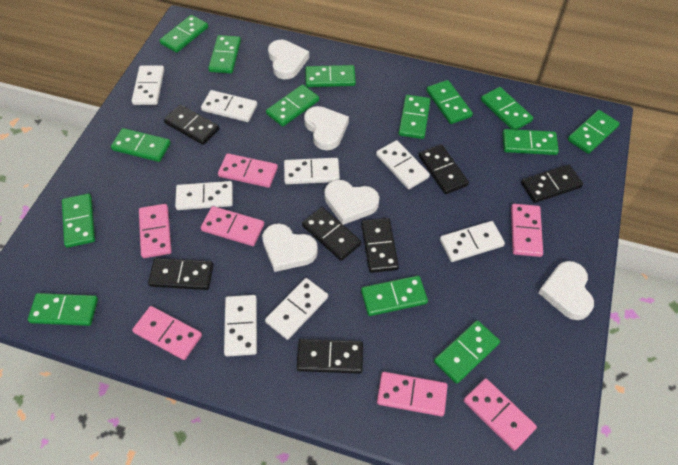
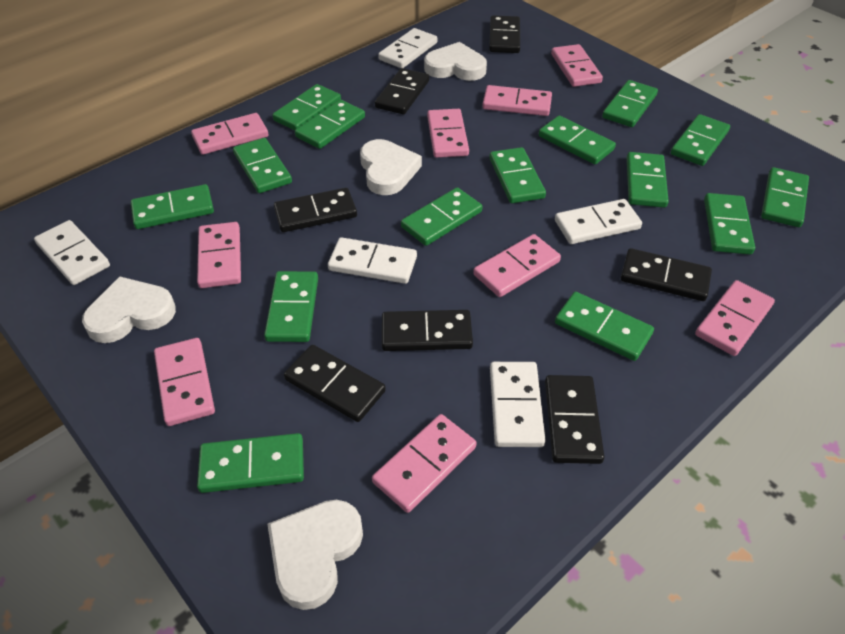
green domino: [28,293,98,326] [62,194,95,248] [111,128,171,162] [159,15,208,53] [208,35,241,73] [266,85,319,127] [305,65,356,87] [361,276,428,316] [398,95,430,139] [427,80,473,124] [434,320,500,384] [481,87,533,130] [502,129,559,155] [568,110,620,154] = 14 -> [131,184,214,229] [197,433,304,493] [233,138,292,193] [264,271,318,342] [272,84,341,131] [295,100,365,149] [401,187,483,246] [489,147,546,203] [539,116,616,164] [555,292,654,361] [602,80,658,127] [627,152,669,208] [671,114,730,166] [704,193,755,255] [761,167,809,227] = 15
pink domino: [132,306,202,360] [139,204,172,258] [201,206,264,246] [218,153,278,188] [377,372,448,416] [463,378,537,451] [511,204,543,257] = 7 -> [154,338,215,426] [191,113,269,155] [197,222,241,288] [372,414,477,513] [427,109,469,158] [473,234,561,297] [482,85,552,116] [551,44,603,87] [695,280,775,356] = 9
white domino: [132,65,164,105] [175,181,233,210] [201,90,257,122] [224,295,257,357] [265,278,328,340] [284,158,340,184] [376,140,430,189] [440,221,505,262] = 8 -> [34,220,110,285] [328,237,417,284] [378,28,438,68] [490,362,546,447] [555,199,642,244] = 5
white heart: [262,223,318,272] [268,40,309,79] [304,106,349,150] [324,180,379,225] [538,261,594,320] = 5 -> [82,277,176,343] [267,500,363,610] [360,139,422,195] [424,42,487,81] = 4

